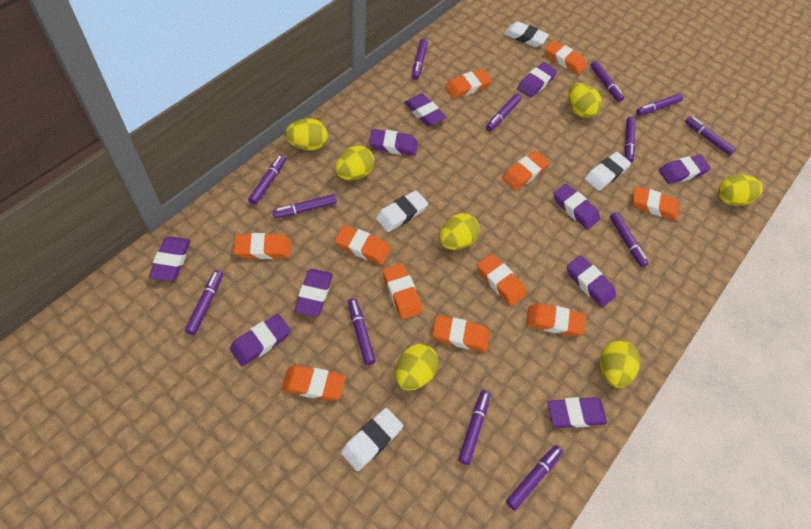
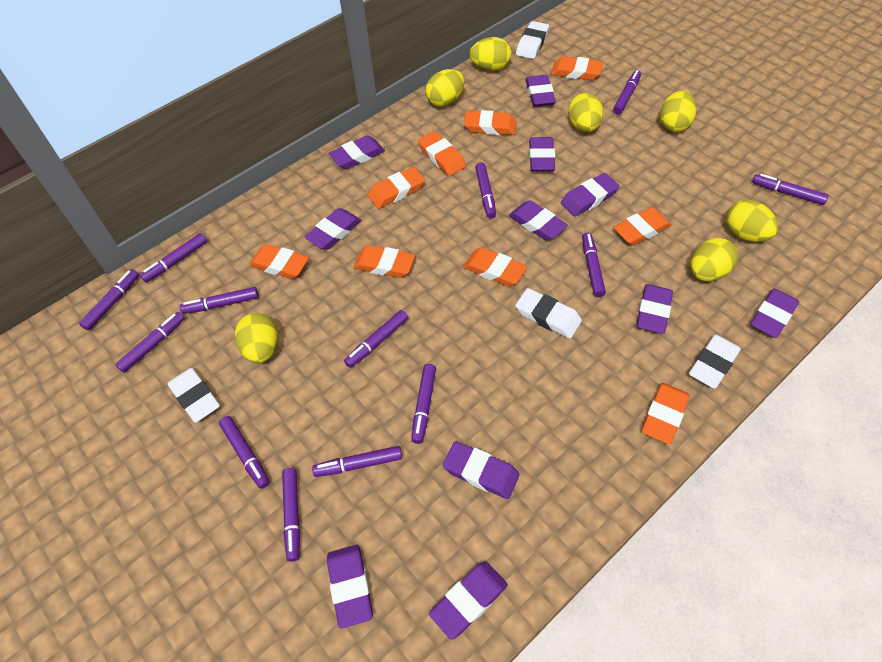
orange eraser: [234,233,291,259] [282,365,346,401] [335,225,391,265] [382,263,423,319] [432,315,490,352] [445,69,492,99] [477,254,526,306] [502,151,550,190] [526,303,585,336] [545,40,587,74] [632,186,679,220] = 11 -> [249,244,309,279] [353,245,415,278] [368,167,425,209] [418,131,466,176] [463,247,527,286] [464,110,516,135] [551,56,603,80] [613,207,672,246] [642,383,690,444] = 9
purple eraser: [149,236,191,281] [230,314,291,366] [295,269,333,317] [369,129,418,156] [404,94,446,126] [517,62,557,98] [548,397,607,428] [554,183,600,229] [567,255,616,307] [659,155,711,184] = 10 -> [304,208,361,250] [327,545,373,629] [328,135,385,169] [429,561,508,640] [443,441,520,499] [509,200,568,240] [525,75,556,107] [529,137,555,171] [561,173,619,216] [636,284,673,334] [750,289,799,338] = 11

